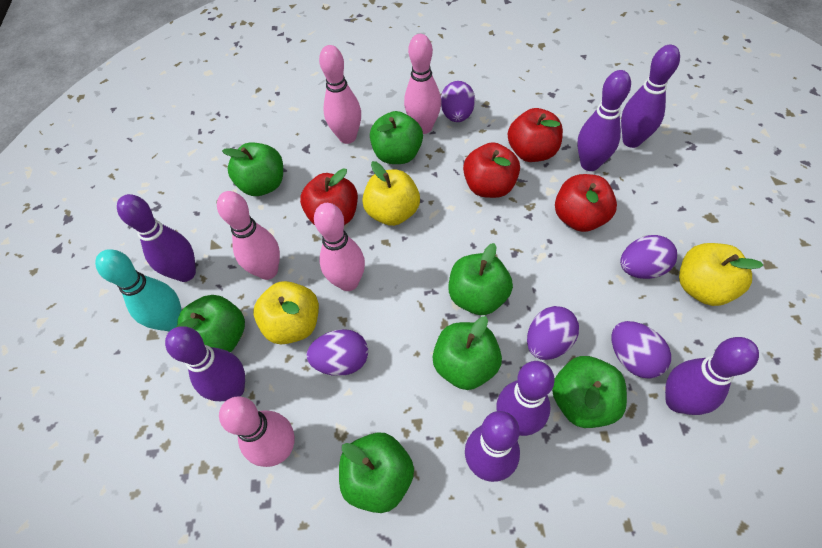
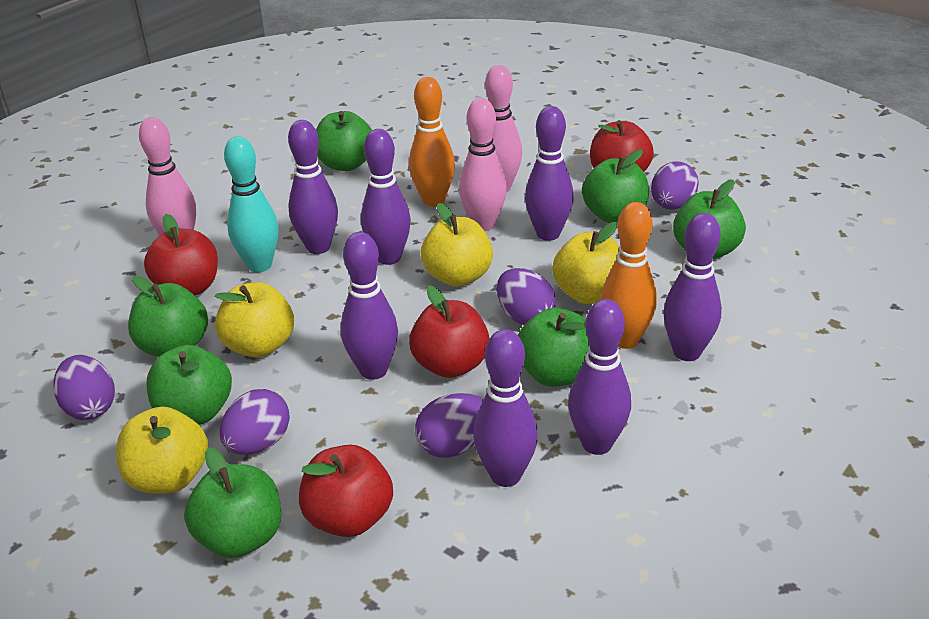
orange bowling pin: none = 0 -> [409,77,455,207] [601,202,657,349] = 2
pink bowling pin: [217,191,280,280] [219,397,295,467] [314,203,365,291] [319,45,361,144] [404,34,441,134] = 5 -> [139,117,196,235] [459,98,507,231] [485,65,522,192] = 3
yellow apple: [253,281,319,344] [362,161,420,226] [679,243,763,306] = 3 -> [116,407,208,494] [215,282,294,358] [421,203,493,287] [552,222,620,304] = 4

